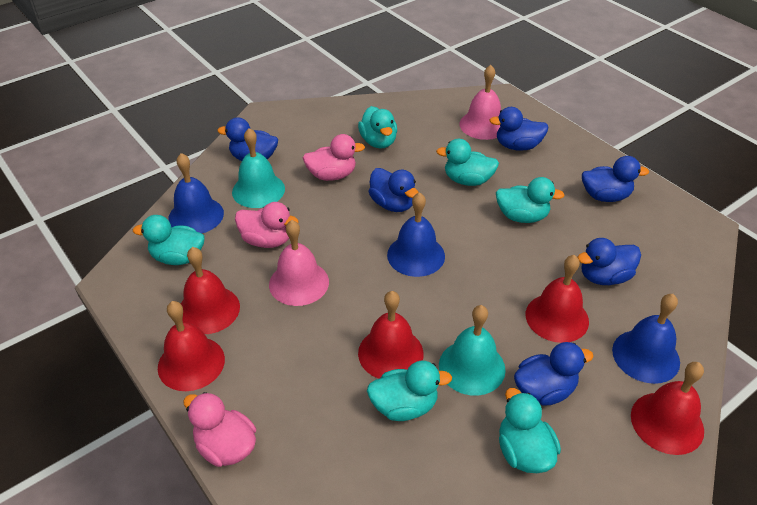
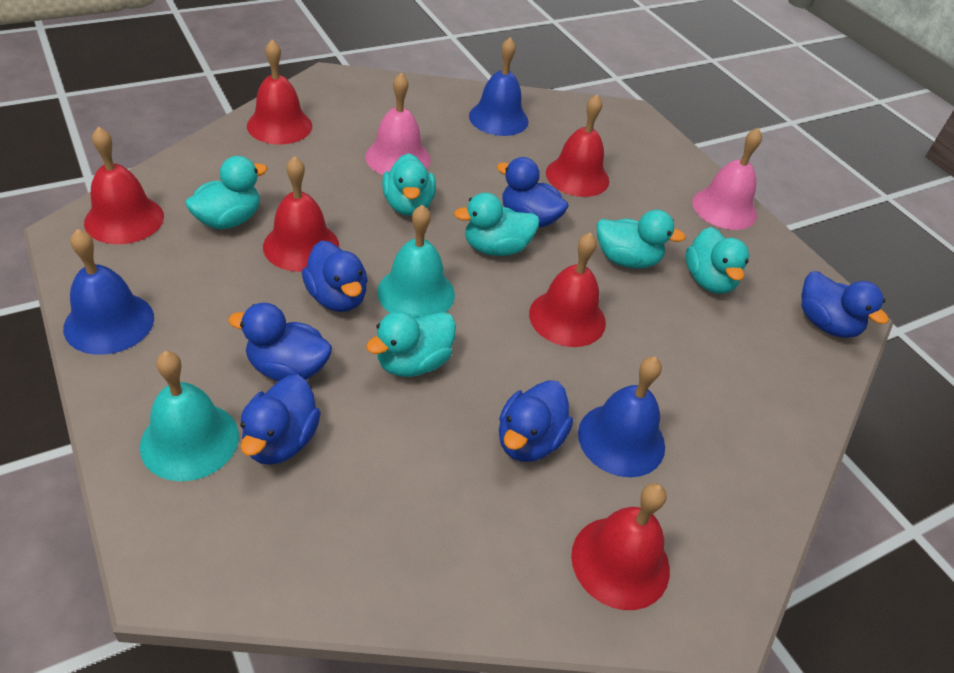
pink duck: [183,392,256,467] [235,202,299,248] [303,134,365,181] = 3 -> none = 0
red bell: [158,301,225,391] [180,247,240,334] [358,291,424,379] [526,255,589,343] [631,362,704,455] = 5 -> [84,127,164,244] [247,39,312,144] [263,156,339,272] [529,232,606,347] [546,94,609,197] [571,483,670,610] = 6

